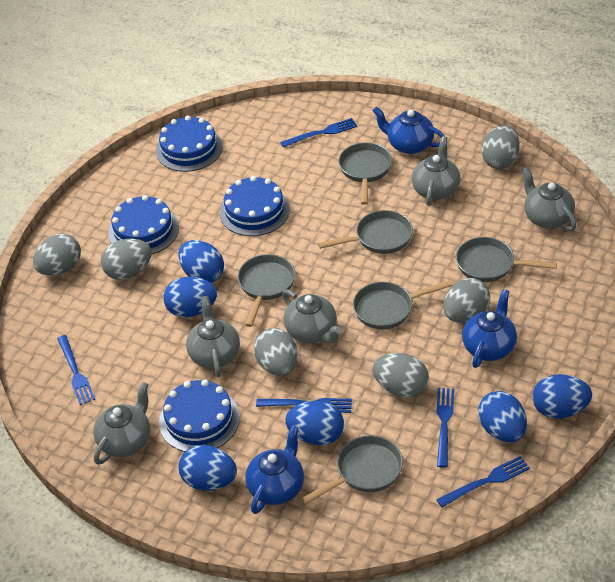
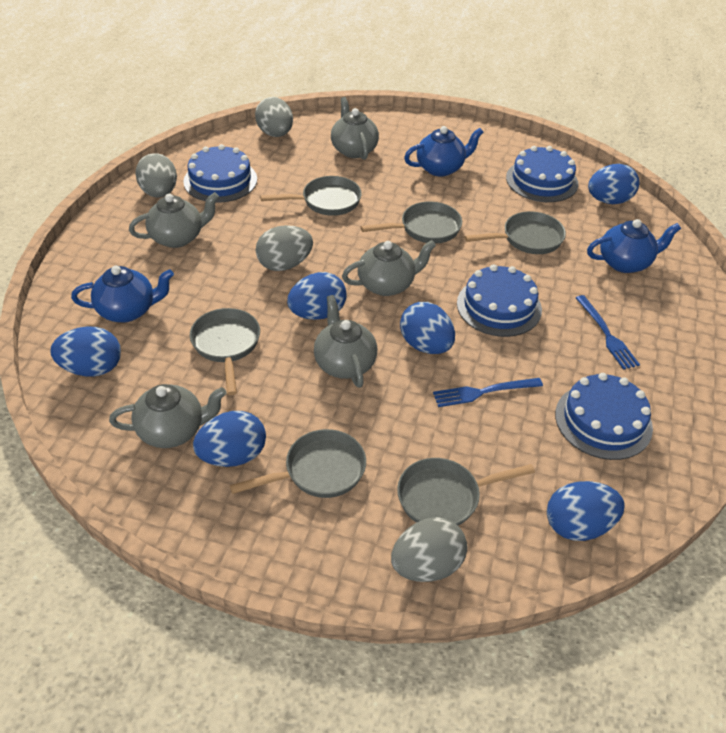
blue fork: [57,335,95,405] [256,398,352,413] [280,118,357,147] [436,388,454,468] [436,456,530,507] = 5 -> [433,378,543,407] [576,295,640,370] = 2
grey egg: [33,234,81,276] [101,239,152,280] [254,328,298,376] [372,353,429,398] [443,278,490,323] [482,125,520,169] = 6 -> [135,153,177,197] [255,97,293,137] [256,225,313,271] [391,517,467,582] = 4

